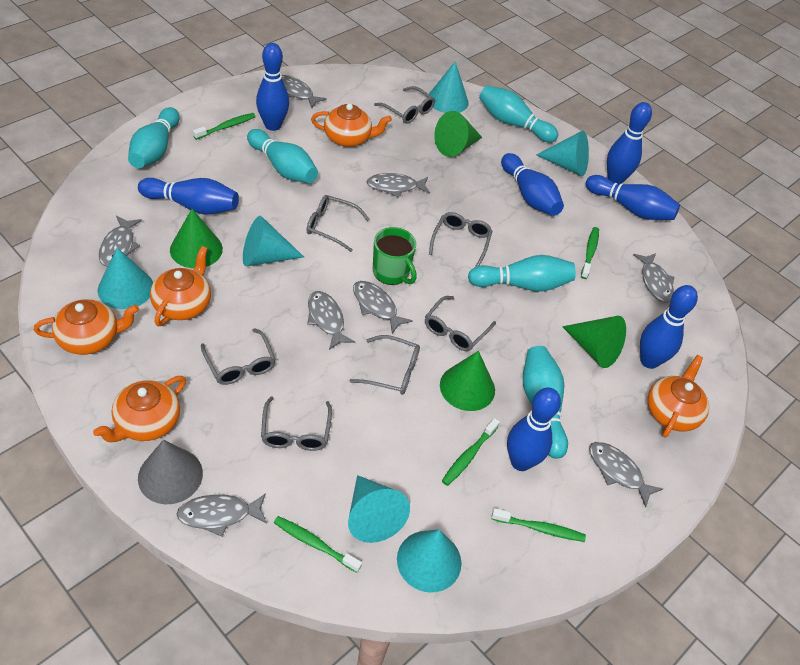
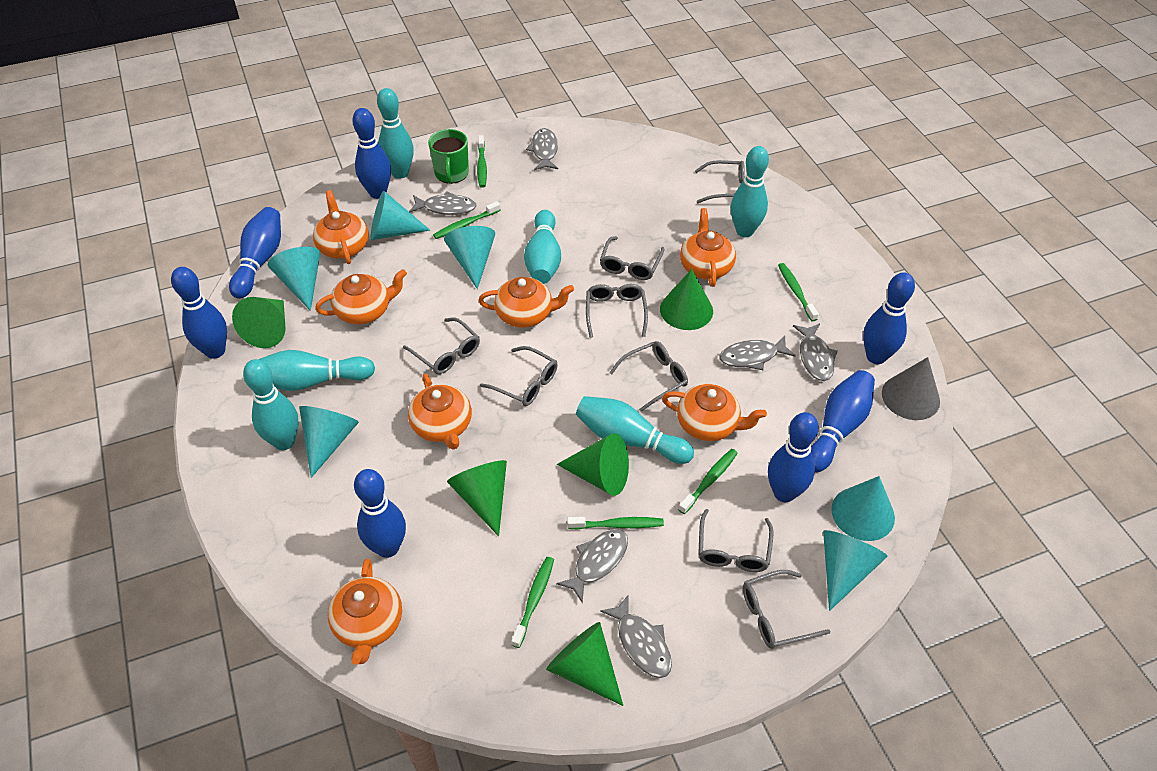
green cone: [170,209,223,268] [434,111,482,157] [440,351,495,411] [562,316,626,368] = 4 -> [232,297,286,348] [447,460,507,536] [546,622,623,706] [557,433,629,496] [660,269,713,330] = 5
green toothbrush: [193,113,256,140] [274,516,362,573] [442,418,500,486] [491,508,586,542] [581,227,599,279] = 5 -> [433,201,501,239] [477,135,487,188] [511,557,554,648] [567,517,664,529] [678,449,738,514] [778,263,819,322] = 6
grey fish: [99,216,142,267] [177,493,267,537] [282,75,327,108] [307,291,355,350] [353,281,413,334] [367,173,430,197] [589,442,663,508] [633,253,674,303] = 8 -> [409,192,477,215] [526,128,558,170] [556,529,628,603] [600,594,672,678] [719,336,796,370] [793,323,838,381] = 6
grey glasses: [201,328,276,385] [261,396,332,451] [307,195,370,252] [350,335,420,395] [374,86,435,124] [425,296,496,351] [429,212,492,267] = 7 -> [403,317,480,374] [480,346,558,406] [586,284,648,338] [600,236,664,280] [609,341,688,412] [695,160,745,203] [698,509,774,572] [743,570,831,649] = 8
orange teapot: [34,299,139,355] [93,376,186,442] [150,246,211,326] [311,103,392,147] [648,355,709,438] = 5 -> [313,190,369,264] [315,269,407,325] [328,558,402,665] [408,374,472,450] [478,277,574,328] [662,384,767,441] [680,208,736,287] = 7
turquoise bowling pin: [128,107,180,168] [247,129,318,183] [468,255,576,292] [479,85,558,143] [523,346,568,459] = 5 -> [243,359,299,450] [258,350,375,391] [377,88,414,179] [524,210,561,284] [576,396,694,464] [731,146,769,237] = 6

